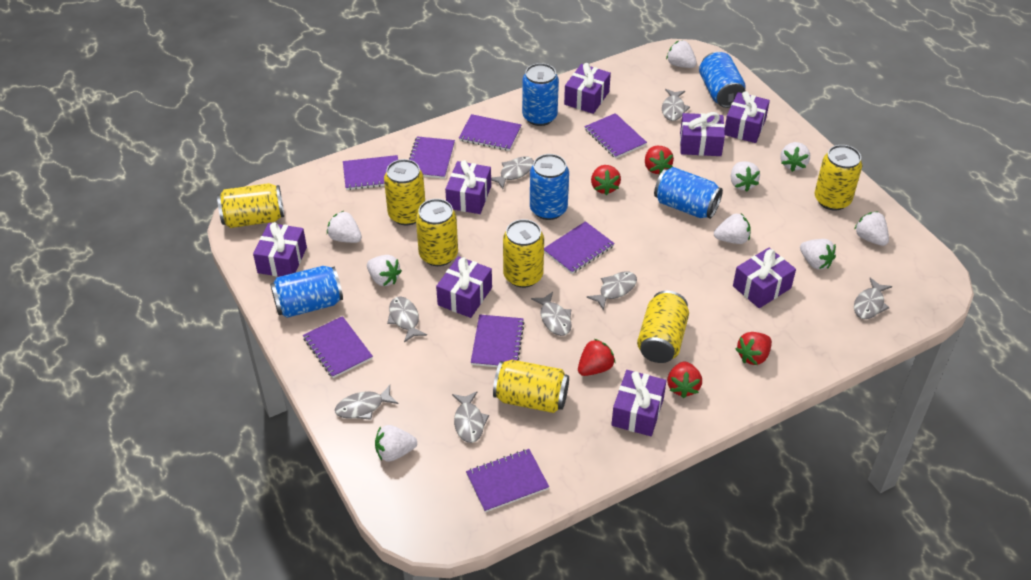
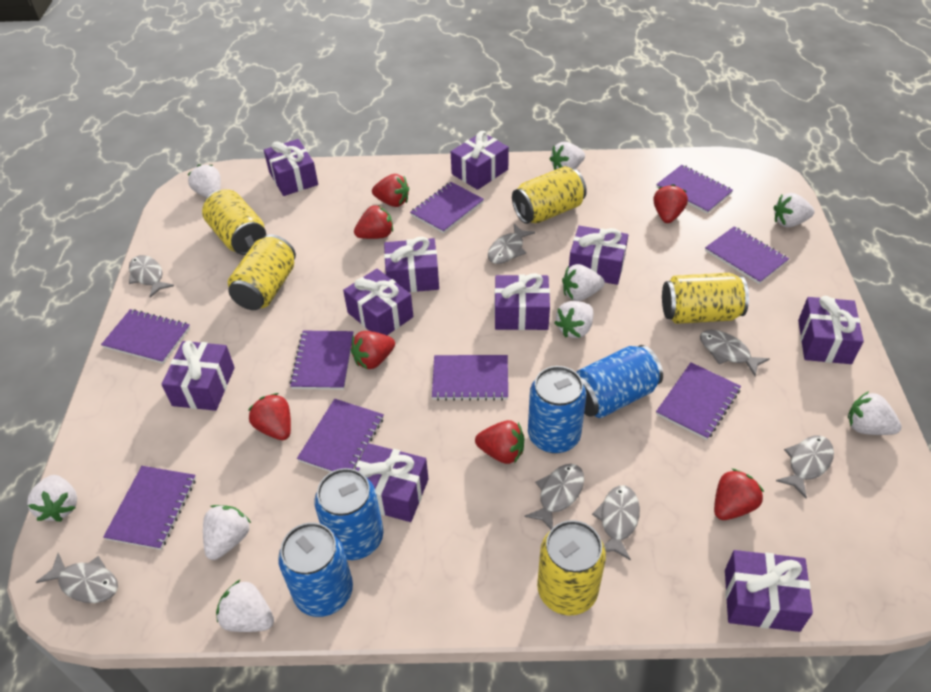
blue can: [270,266,343,318] [522,63,559,126] [530,154,569,220] [654,167,723,219] [699,52,746,108] = 5 -> [278,522,353,617] [314,468,383,560] [528,366,586,453] [577,345,663,418] = 4
grey fish: [335,385,398,420] [387,296,427,343] [452,392,489,443] [491,156,534,189] [531,292,572,336] [586,271,637,311] [662,89,690,121] [854,277,892,319] = 8 -> [36,553,118,603] [129,255,174,298] [488,224,535,264] [525,464,584,529] [592,485,640,561] [700,330,770,376] [776,435,834,498] = 7
purple gift: [253,222,307,277] [436,256,492,318] [445,160,491,214] [564,63,611,114] [611,370,666,436] [680,112,725,156] [724,91,770,143] [733,248,796,308] = 8 -> [161,341,235,411] [264,139,318,196] [343,269,413,335] [355,443,429,522] [384,237,439,292] [451,131,509,190] [495,273,550,330] [569,226,628,285] [725,550,813,632] [798,296,864,364] = 10
purple notebook: [303,316,373,378] [343,155,398,190] [409,136,455,179] [459,114,521,151] [466,449,549,512] [471,314,525,367] [544,221,615,274] [584,113,647,159] = 8 -> [101,309,190,364] [103,466,196,550] [290,331,354,390] [297,399,384,472] [410,182,484,233] [432,355,508,401] [656,165,733,214] [656,362,741,440] [705,226,789,284] = 9
red strawberry: [578,339,615,376] [591,165,621,195] [645,146,674,174] [667,361,702,398] [736,332,772,365] = 5 -> [248,393,291,440] [351,331,395,370] [354,204,393,239] [372,174,409,207] [475,420,525,464] [653,184,688,223] [714,468,764,520] = 7
yellow can: [217,183,284,228] [384,159,425,225] [416,199,458,266] [493,360,569,413] [503,219,544,288] [637,291,689,363] [815,145,862,210] = 7 -> [202,189,266,255] [228,234,296,310] [512,166,587,224] [537,520,606,616] [662,273,749,324] = 5

